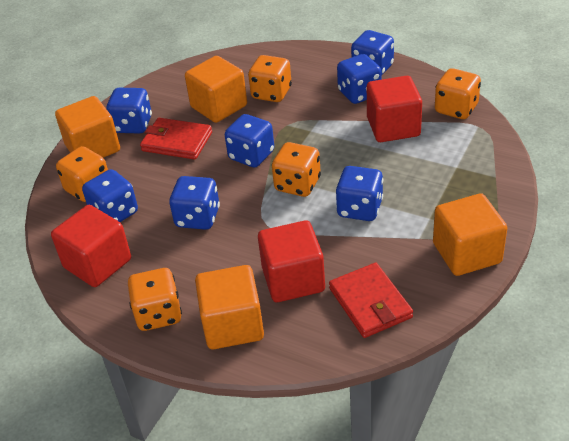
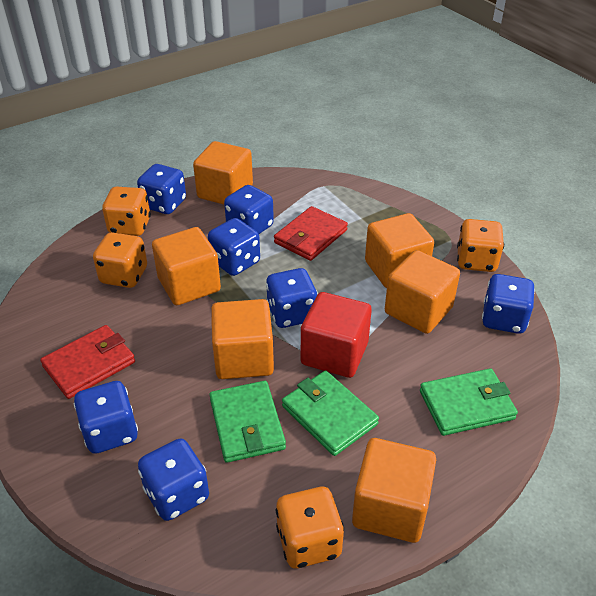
green wallet: none = 0 -> [210,381,286,463] [282,371,379,456] [420,368,518,436] = 3
orange cube: [55,96,120,158] [185,56,247,123] [195,265,264,349] [433,194,507,276] = 4 -> [152,227,221,305] [193,141,253,204] [211,299,274,379] [352,438,436,543] [365,213,434,288] [385,250,460,334] = 6
orange dice: [56,146,108,202] [128,268,182,331] [248,55,292,102] [272,142,321,197] [435,68,481,119] = 5 -> [93,232,147,288] [102,186,151,236] [276,487,344,569] [457,219,504,272] = 4
red cube: [51,205,131,287] [258,220,325,302] [367,76,422,142] = 3 -> [301,292,372,378] = 1

